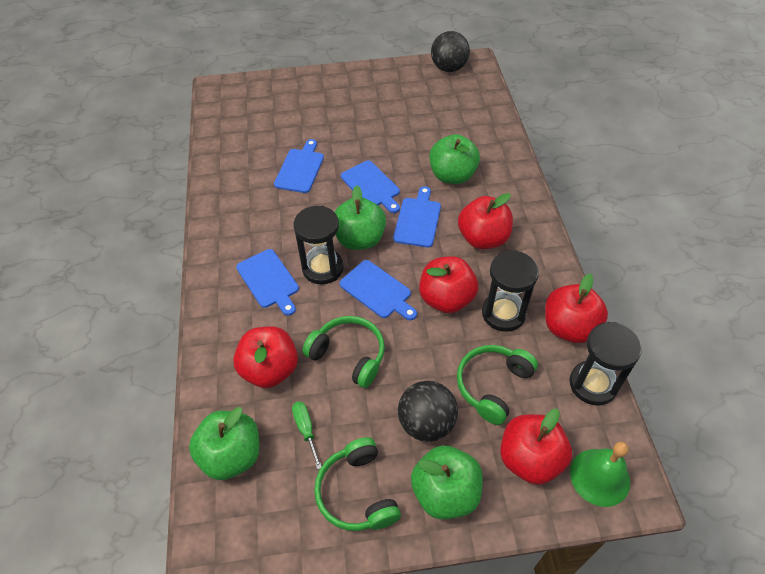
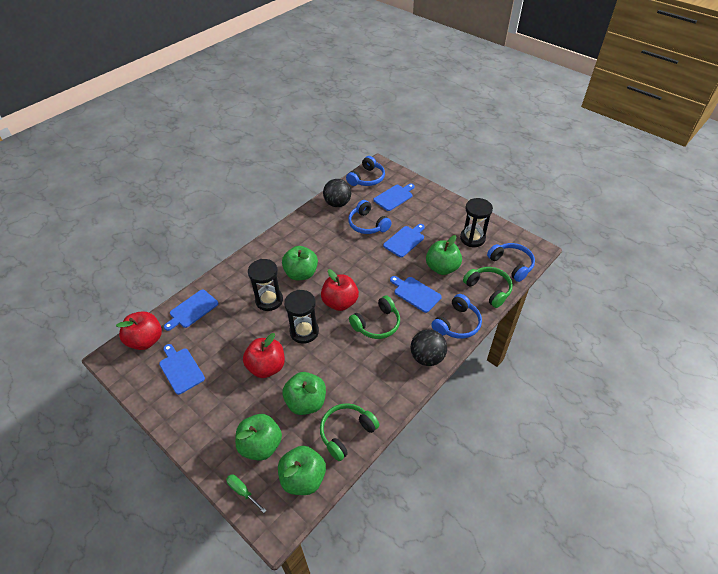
blue headphones: none = 0 -> [346,156,385,186] [348,200,392,234] [431,294,482,339] [487,243,535,282] = 4
green apple: [189,407,260,480] [335,185,386,250] [411,446,483,519] [429,134,480,184] = 4 -> [235,414,282,461] [278,446,326,495] [282,246,318,280] [283,372,326,415] [426,235,462,275] = 5
green bell: [570,442,630,507] = 1 -> none = 0
red apple: [233,326,298,388] [419,256,478,313] [458,193,513,249] [500,409,572,485] [545,273,608,343] = 5 -> [116,311,162,350] [243,333,285,378] [321,269,359,311] = 3

